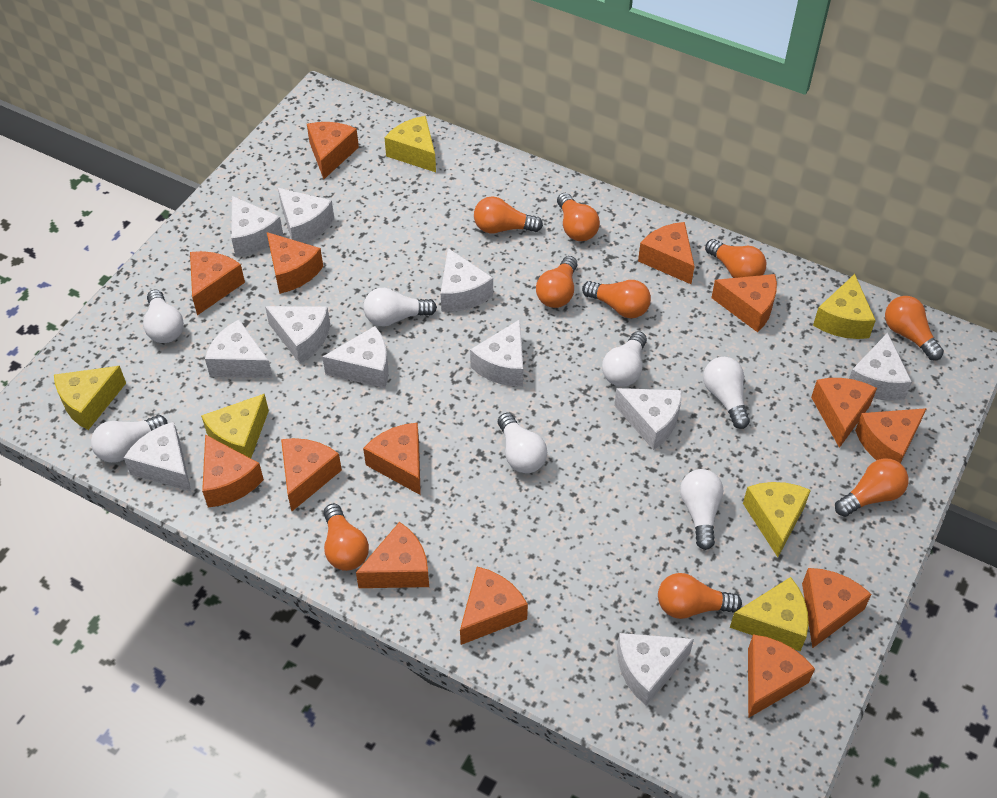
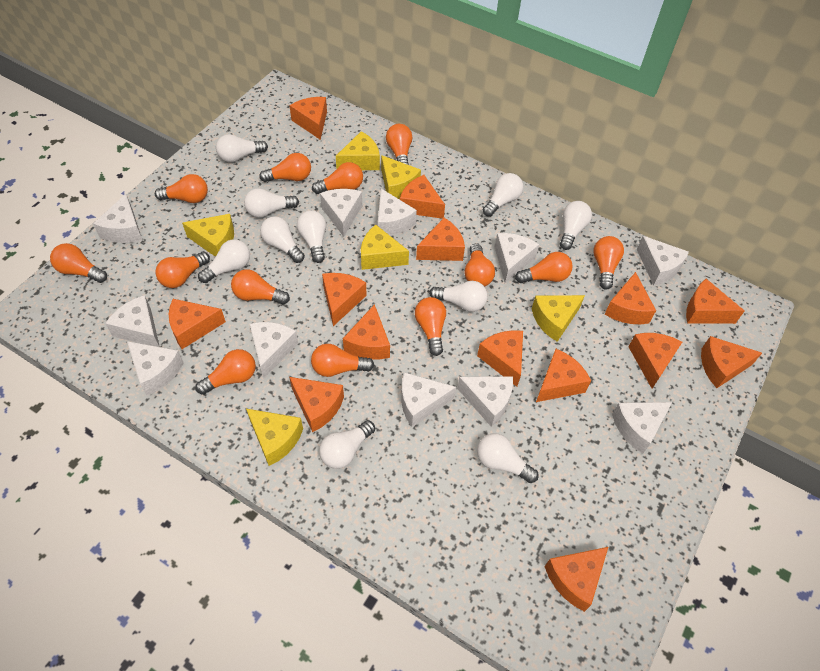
orange light bulb: [324,503,369,571] [474,196,543,234] [536,256,577,308] [557,193,600,241] [582,280,651,318] [658,573,742,619] [705,239,766,278] [835,458,908,517] [885,296,944,360] = 9 -> [50,243,107,283] [155,174,208,203] [155,252,210,288] [195,349,256,395] [231,269,290,305] [259,153,311,182] [311,344,374,377] [312,162,363,194] [386,124,412,165] [415,297,446,356] [465,243,495,287] [515,252,573,283] [593,236,624,290] = 13
white light bulb: [91,415,168,463] [143,289,184,343] [363,288,437,327] [498,413,547,473] [602,331,647,387] [680,469,724,550] [703,357,750,429] = 7 -> [198,239,250,283] [216,134,268,162] [244,188,299,218] [260,216,305,263] [297,210,326,263] [319,420,375,469] [429,281,488,312] [477,433,539,483] [483,173,523,217] [560,201,592,250] = 10

